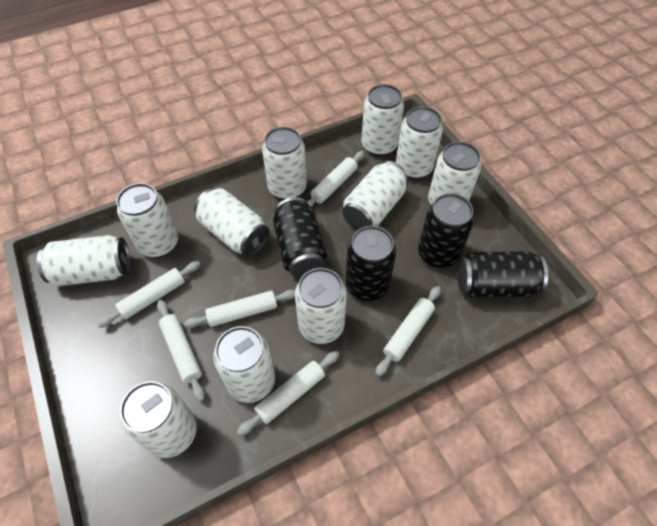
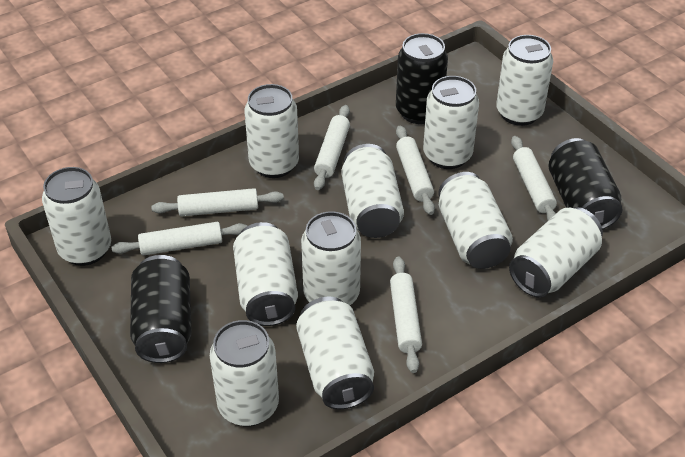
black can: [273,197,327,278] [345,226,396,301] [418,193,474,268] [458,251,548,298] = 4 -> [130,255,192,363] [396,33,448,124] [548,138,622,229] = 3

